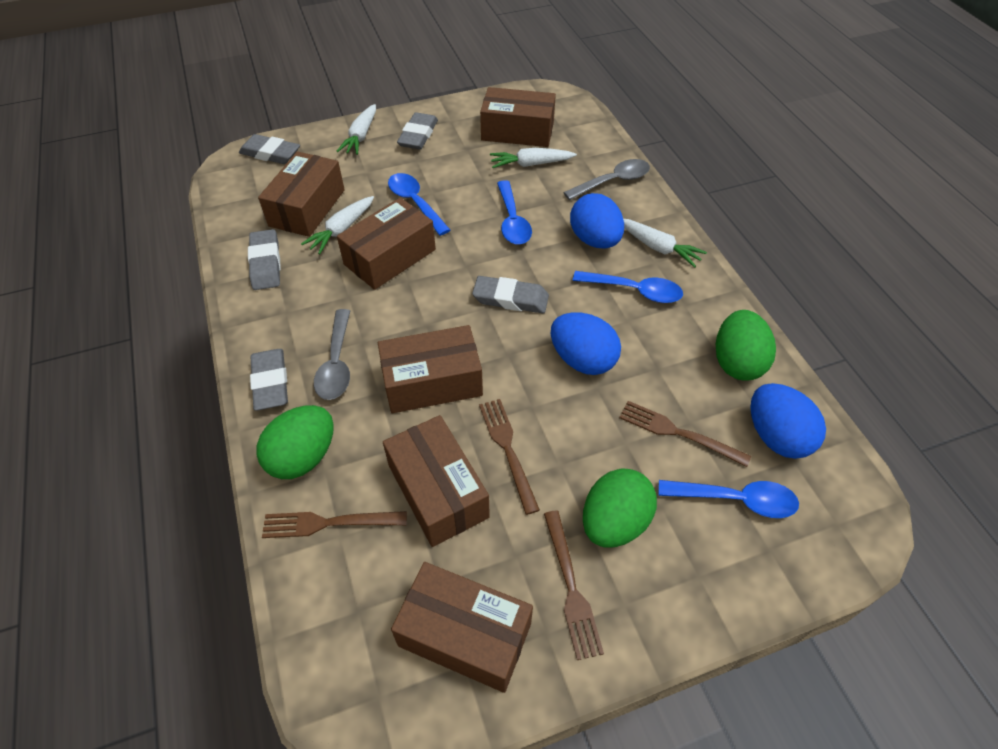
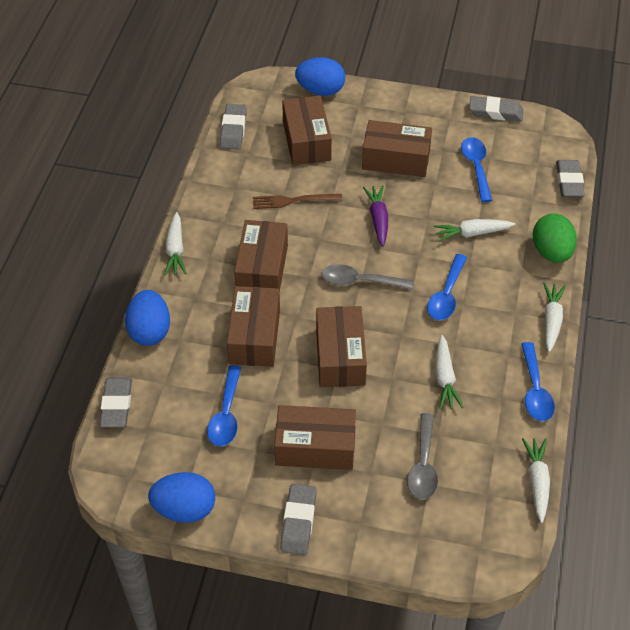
brown fork: [262,511,407,538] [479,399,540,515] [544,510,604,660] [619,401,751,467] = 4 -> [253,194,342,209] = 1
green egg: [256,405,334,479] [583,468,657,548] [716,310,776,381] = 3 -> [533,213,577,263] = 1
purple carrot: none = 0 -> [363,185,388,247] = 1
white carrot: [301,196,374,254] [337,104,376,155] [490,148,577,168] [623,219,707,268] = 4 -> [164,212,187,276] [434,219,516,242] [435,335,464,410] [522,438,550,523] [543,282,566,352] = 5

